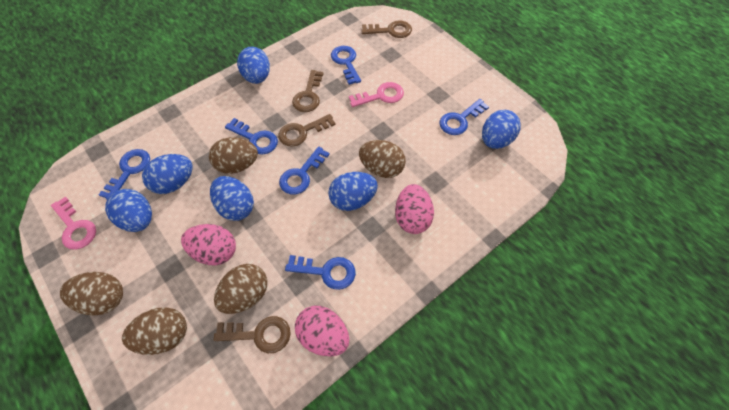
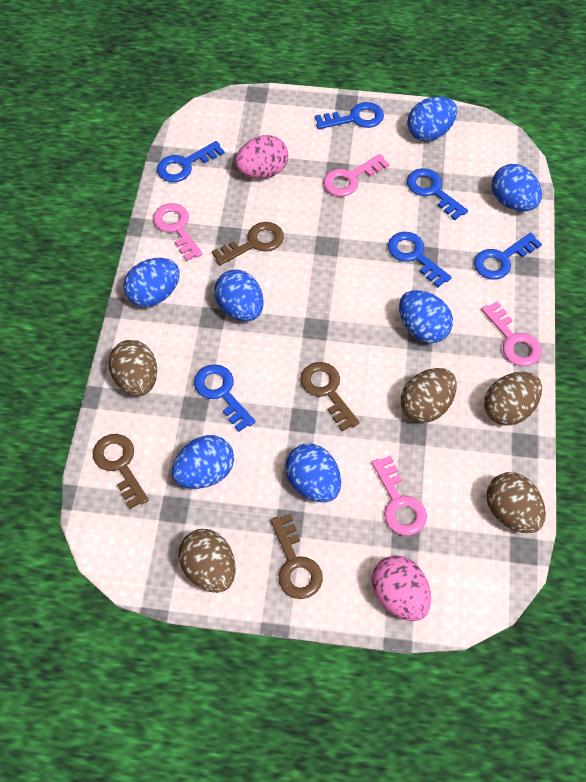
blue egg: [105,189,152,232] [142,154,192,194] [210,176,254,221] [237,47,270,84] [328,172,378,211] [482,110,521,149] = 6 -> [123,258,180,307] [172,435,234,489] [215,269,263,321] [285,444,341,503] [399,290,453,343] [407,97,457,141] [492,164,542,211] = 7
pink egg: [181,224,236,265] [295,306,349,356] [395,184,434,234] = 3 -> [235,135,288,178] [371,555,431,621] = 2
pink key: [51,197,96,249] [349,82,404,107] = 2 -> [153,203,203,261] [323,154,389,196] [371,456,427,536] [481,301,542,366] = 4

